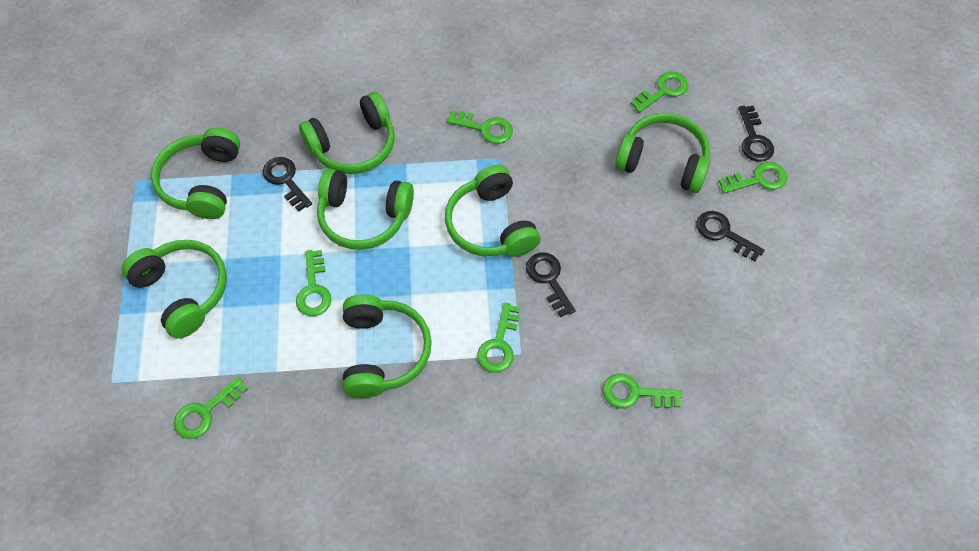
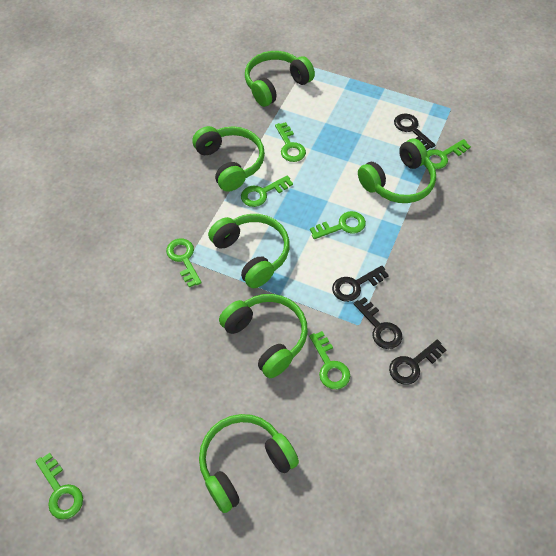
green headphones: [122,240,227,338] [151,128,240,219] [299,92,395,174] [317,169,414,250] [343,294,432,398] [445,165,541,257] [615,113,710,193] = 7 -> [192,126,265,192] [199,414,299,513] [208,214,290,288] [219,294,308,378] [245,51,315,107] [358,139,436,203] = 6

